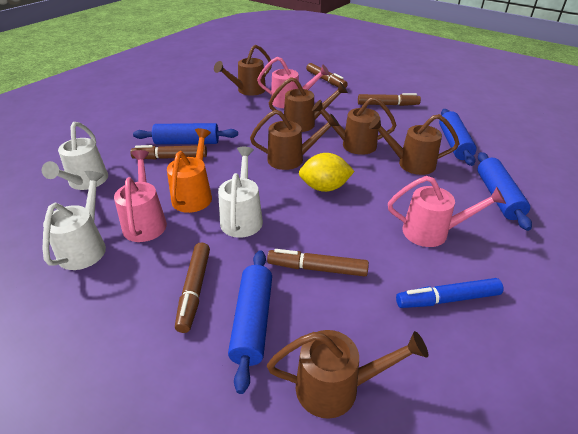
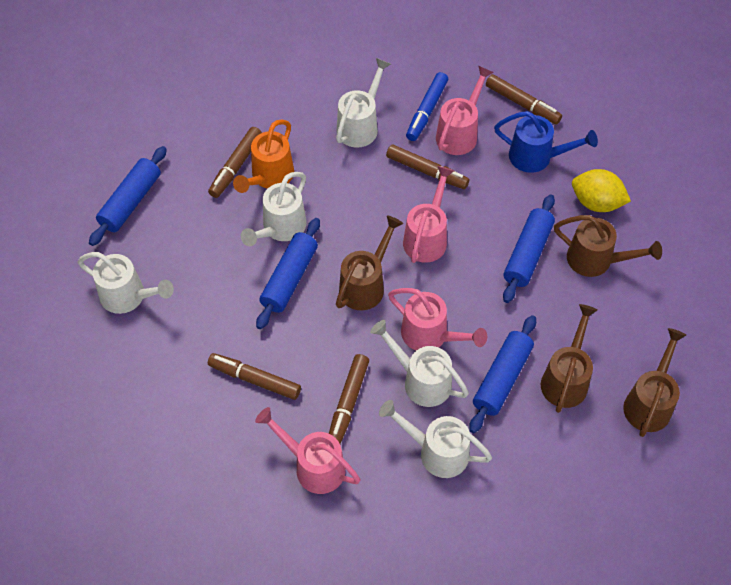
blue watering can: none = 0 -> [494,111,598,173] = 1
brown watering can: [214,44,272,96] [250,110,340,170] [267,330,428,419] [269,77,348,132] [312,97,396,155] [369,114,460,175] = 6 -> [336,215,403,310] [541,304,597,413] [554,215,662,277] [623,328,686,437] = 4
pink watering can: [114,150,167,242] [257,57,330,108] [388,176,506,247] = 3 -> [255,407,360,494] [388,288,487,351] [403,166,454,263] [436,66,494,155] = 4
white watering can: [42,122,108,190] [42,171,106,270] [218,147,263,238] = 3 -> [78,252,174,314] [241,172,307,246] [336,58,391,148] [370,320,469,407] [379,400,492,478] = 5

